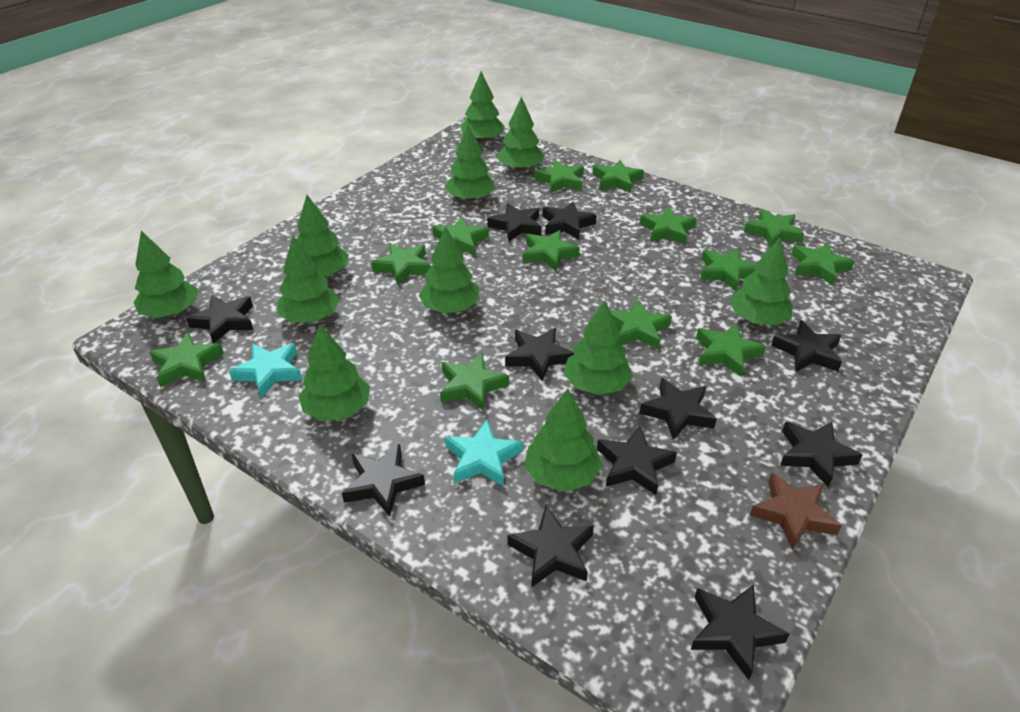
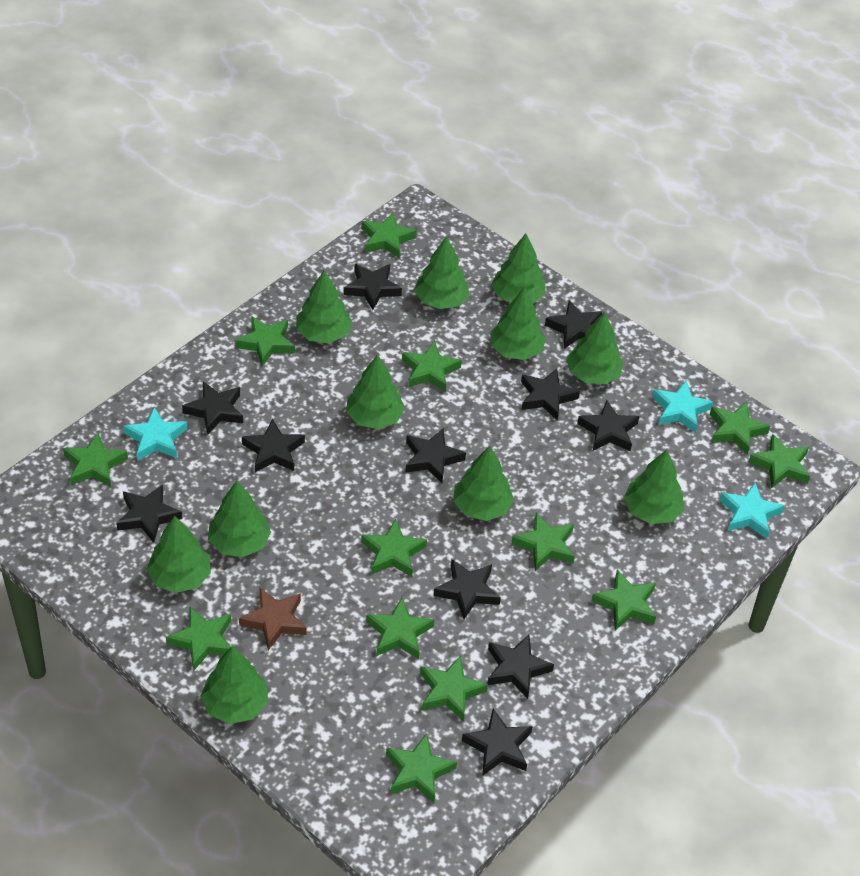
turquoise star: [229,343,302,398] [445,420,523,486] = 2 -> [123,407,187,461] [652,380,713,433] [719,483,785,539] = 3

